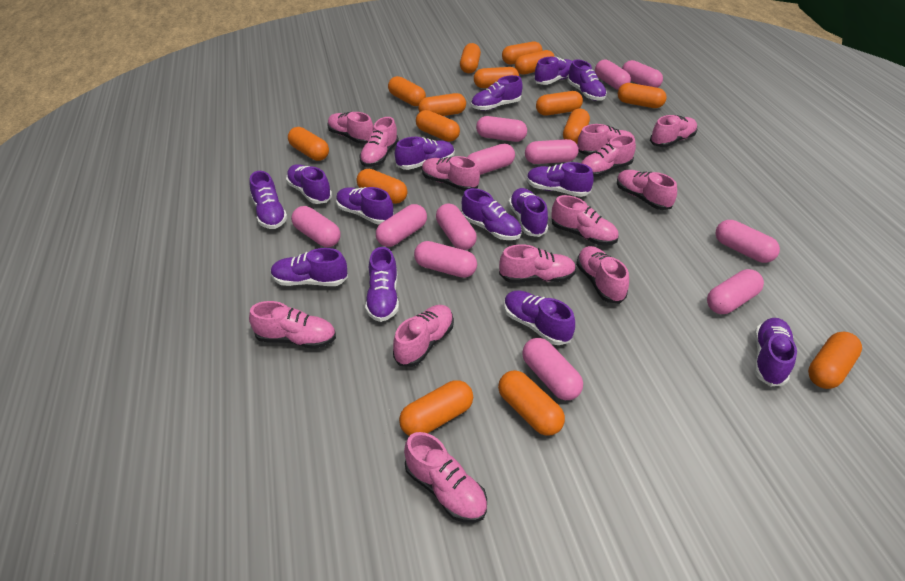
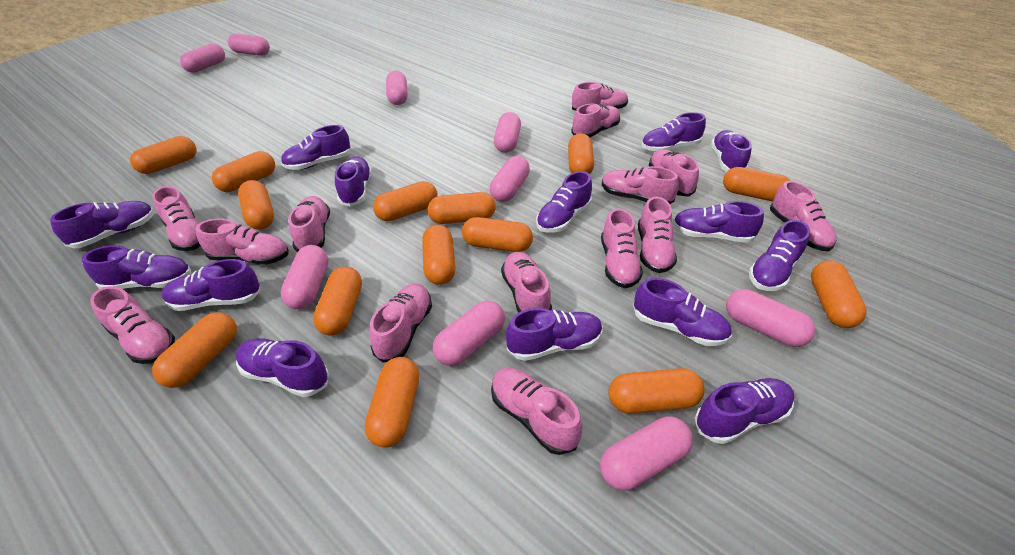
orange capsule: [288,127,329,161] [357,169,407,204] [388,76,426,106] [399,380,473,436] [416,110,460,142] [418,93,466,116] [460,43,481,73] [474,67,519,88] [498,370,565,436] [502,41,543,64] [515,50,555,75] [536,91,583,115] [563,109,590,144] [618,83,667,108] [808,332,862,389] = 15 -> [130,136,196,174] [152,312,237,388] [212,151,275,192] [238,180,274,230] [313,267,362,336] [365,357,419,447] [373,181,438,221] [422,225,456,285] [428,192,496,224] [462,217,533,252] [568,133,594,174] [609,368,705,414] [723,167,790,202] [811,261,867,328] = 14
pink capsule: [291,206,341,247] [376,204,427,247] [414,241,477,278] [436,203,477,250] [467,144,515,175] [476,116,527,142] [522,338,583,400] [525,139,579,164] [595,60,631,90] [622,60,663,88] [707,269,764,314] [716,220,780,263] = 12 -> [180,44,225,73] [228,34,270,56] [281,245,328,309] [386,71,408,105] [433,301,505,366] [490,156,530,202] [494,112,521,153] [600,416,693,490] [726,289,815,347] = 9
pink shoe: [249,301,336,349] [327,112,374,144] [360,117,399,167] [393,305,454,367] [404,432,487,523] [422,156,480,191] [499,244,576,283] [551,195,619,245] [576,246,629,304] [577,124,635,155] [581,135,636,177] [617,170,677,210] [650,115,698,147] = 13 -> [90,286,175,364] [152,186,201,251] [196,218,289,265] [288,196,330,252] [369,284,432,363] [491,368,582,455] [501,252,552,313] [571,104,620,137] [572,82,628,111] [601,208,643,288] [602,166,679,204] [638,197,677,273] [649,149,699,197] [770,181,837,251] = 14

